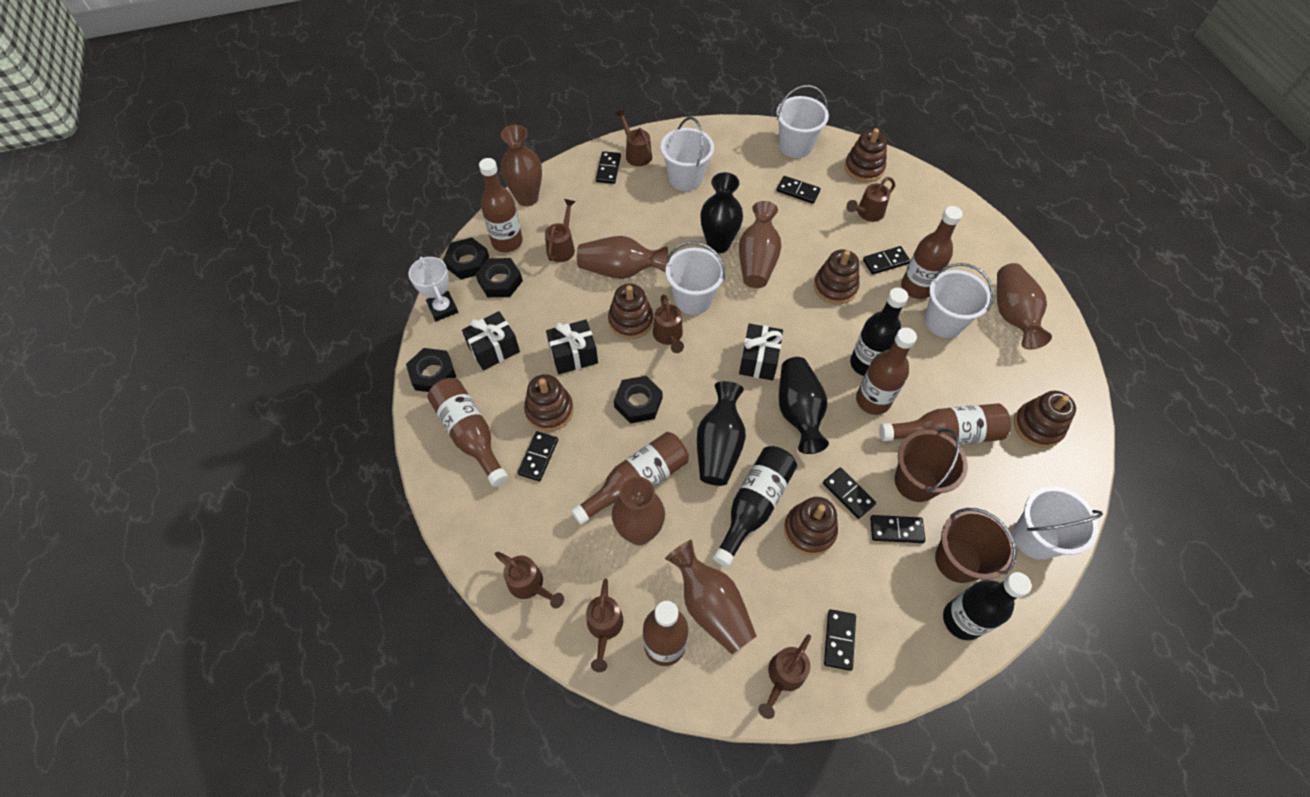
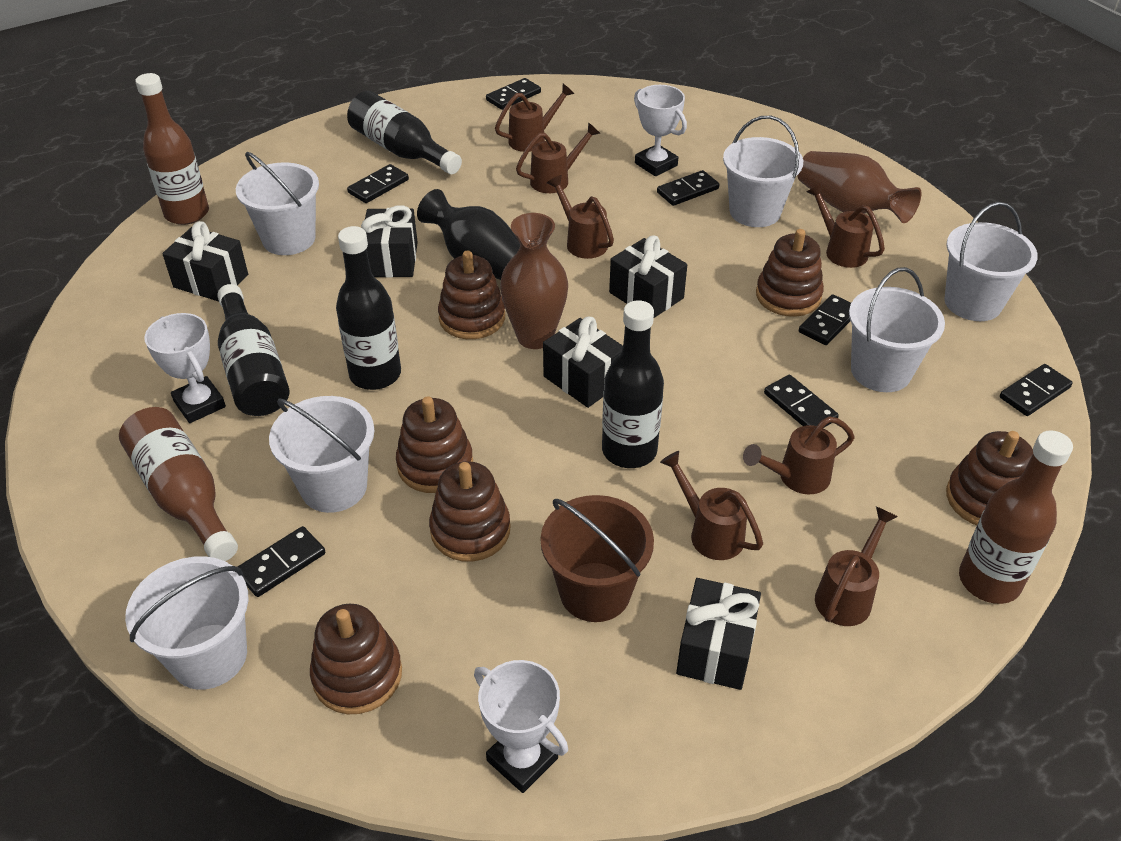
black bottle: [713,446,797,567] [850,288,908,376] [943,572,1032,640] = 3 -> [217,284,290,416] [336,226,401,390] [347,91,462,174] [602,300,664,468] = 4
black gift: [462,311,520,371] [546,319,598,374] [739,323,783,381] = 3 -> [162,221,248,302] [361,205,418,278] [543,317,623,408] [609,235,687,318] [676,578,761,690] = 5
black nut: [406,348,456,392] [443,238,489,280] [475,258,523,297] [614,376,663,423] = 4 -> none = 0
black vase: [697,381,746,486] [700,172,743,253] [779,357,829,454] = 3 -> [417,189,520,280] = 1
brown bottle: [427,378,508,487] [479,158,523,252] [571,432,689,525] [643,601,688,666] [856,328,917,415] [879,403,1011,444] [901,206,963,299] = 7 -> [119,407,238,561] [135,73,209,225] [959,430,1073,604] = 3
brown bucket: [895,429,968,502] [935,508,1017,583] = 2 -> [541,495,654,622] = 1
brown vase: [501,125,542,206] [577,236,668,279] [612,476,665,545] [665,540,757,654] [739,201,781,288] [997,263,1052,349] = 6 -> [500,213,568,349] [797,151,921,223] = 2
white bucket: [661,117,714,191] [666,241,725,315] [777,85,829,158] [925,263,994,338] [1013,486,1103,560] = 5 -> [125,556,249,690] [236,152,319,255] [269,396,374,513] [723,116,803,227] [849,267,945,392] [944,202,1038,321] = 6
white trophy: [409,256,458,321] = 1 -> [144,313,226,423] [474,660,568,793] [634,85,687,176] = 3

